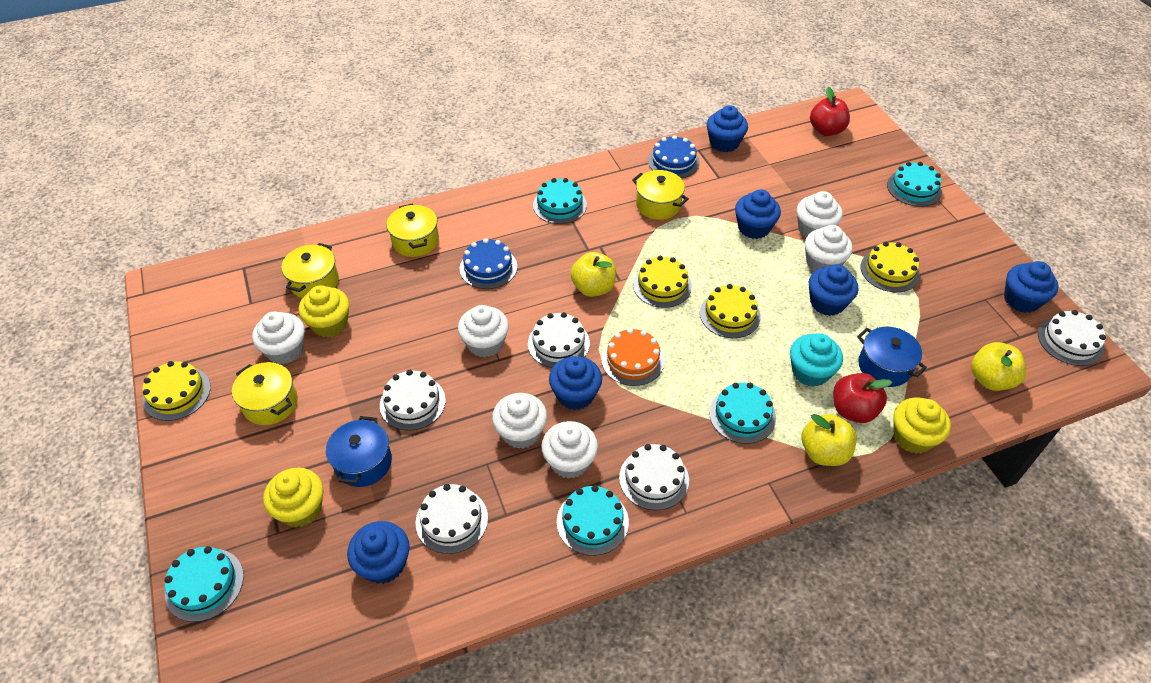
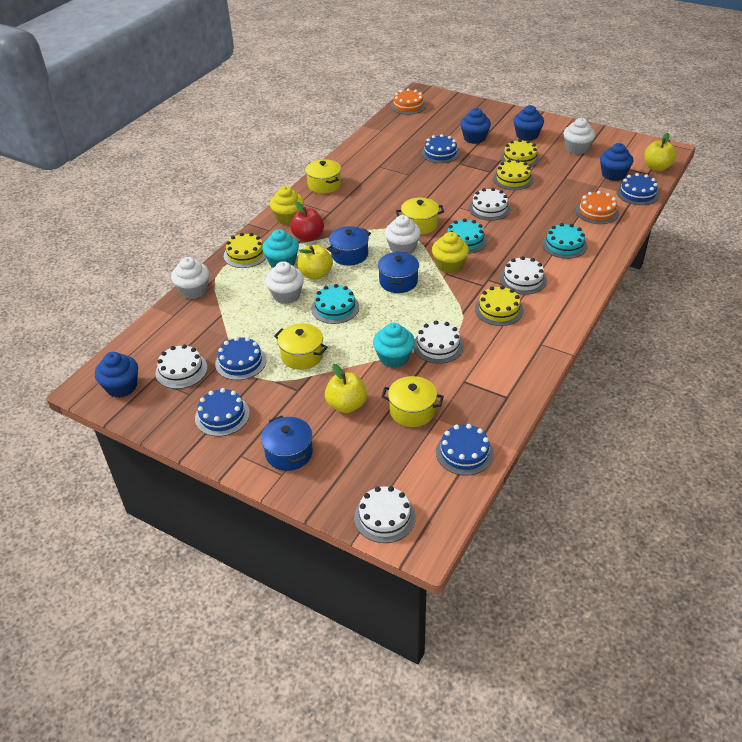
blue cake: [460,238,517,289] [648,135,700,178] = 2 -> [195,388,250,436] [215,337,267,380] [421,134,460,163] [436,424,494,476] [617,173,659,205] = 5
blue cupcake: [347,521,410,584] [549,356,602,410] [707,105,748,152] [735,189,781,239] [809,264,858,316] [1004,261,1059,313] = 6 -> [95,352,138,398] [460,108,491,144] [513,105,544,141] [600,143,633,181] = 4
blue pot: [326,416,392,487] [857,327,927,387] = 2 -> [261,416,313,471] [327,226,371,266] [378,252,419,293] = 3
orange cake: [601,328,665,386] = 1 -> [391,89,426,115] [576,191,619,224] = 2
red apple: [810,87,850,136] [833,373,892,423] = 2 -> [290,202,324,242] = 1
turquoise cake: [164,546,244,622] [533,178,587,224] [557,485,629,556] [709,383,776,444] [887,162,942,207] = 5 -> [311,284,359,324] [447,219,487,254] [542,223,587,259] = 3
turquoise cupcake: [790,333,843,387] = 1 -> [262,229,299,268] [373,323,415,368] = 2
white cupcake: [252,312,305,364] [458,305,509,358] [492,393,547,449] [541,421,598,479] [797,191,843,238] [805,225,853,272] = 6 -> [171,257,209,299] [266,261,304,304] [385,215,421,254] [564,118,595,154] = 4
yellow cupcake: [263,468,323,527] [299,285,349,337] [893,397,951,454] = 3 -> [270,186,304,225] [432,232,469,273] = 2

